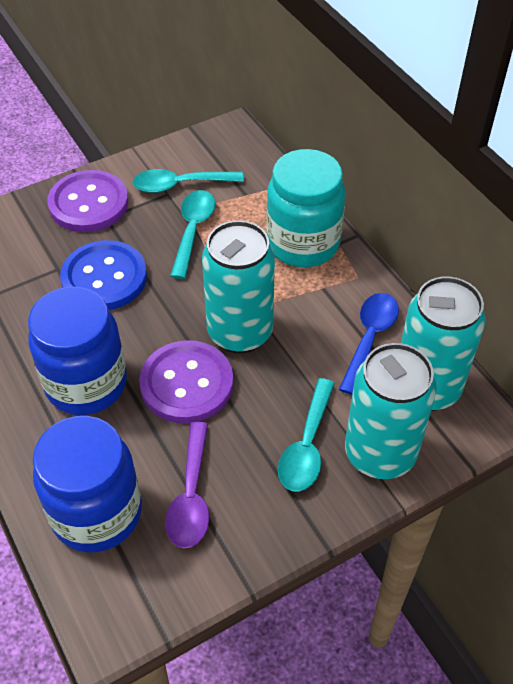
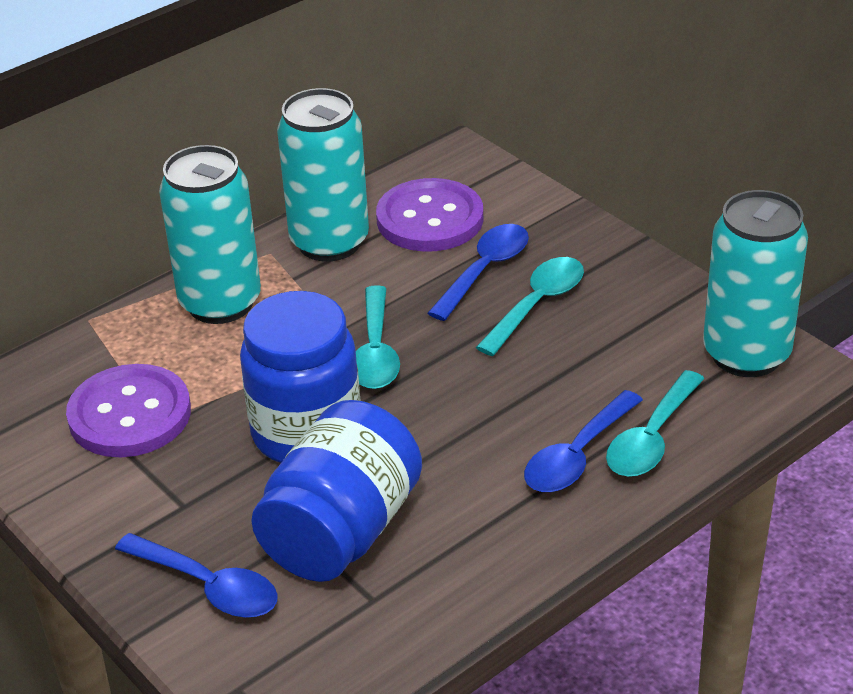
blue button: [60,240,147,310] = 1 -> none = 0
blue spoon: [339,293,399,395] = 1 -> [115,533,277,618] [428,224,529,321] [524,390,643,492] = 3
purple spoon: [165,422,209,548] = 1 -> none = 0
turquoise jar: [266,149,345,267] = 1 -> none = 0

